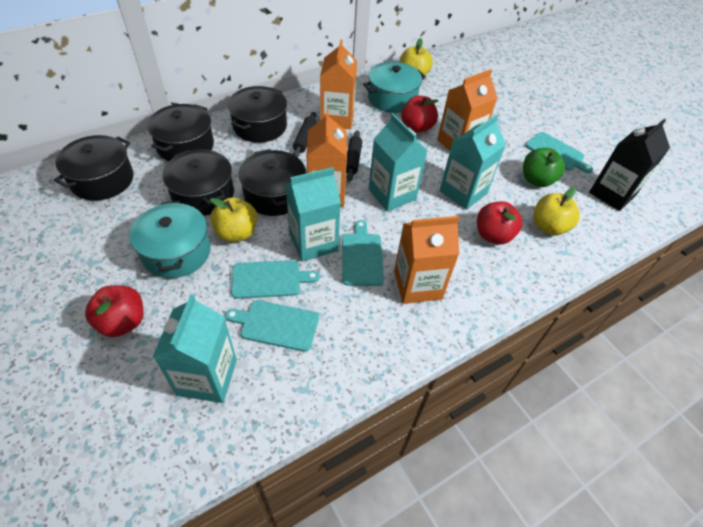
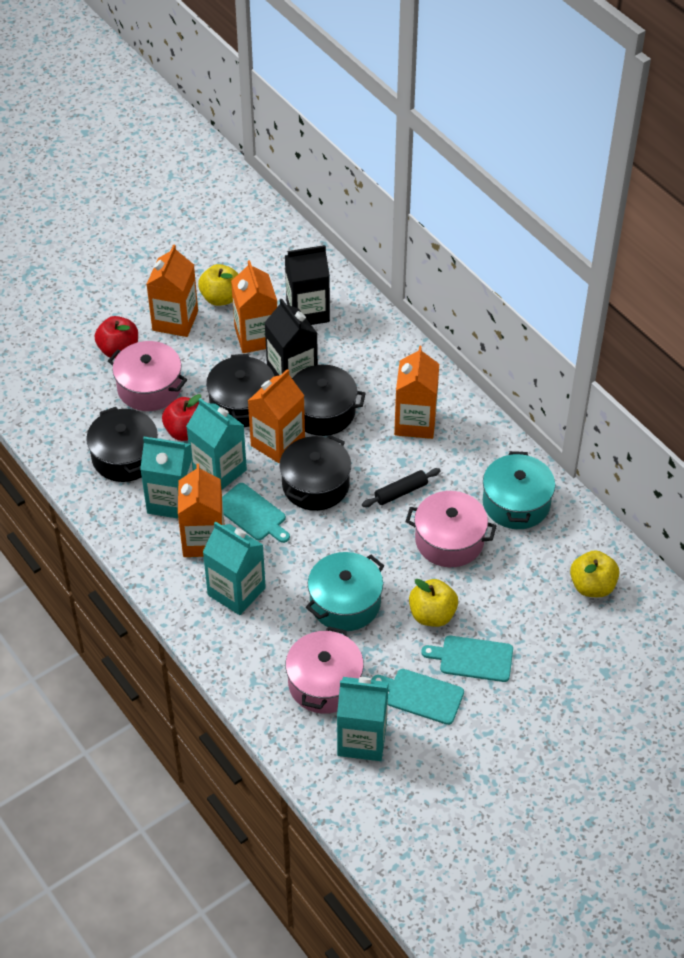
black carton: [589,119,670,211] = 1 -> [264,299,318,378] [285,245,330,325] = 2
black pot: [54,135,134,201] [147,104,214,161] [162,149,234,216] [228,86,287,143] [238,149,306,216] = 5 -> [86,407,158,482] [206,354,274,427] [279,435,351,511] [292,365,366,436] = 4
black rolling pin: [293,112,317,157] [346,130,362,182] = 2 -> [362,468,440,507] = 1
green apple: [523,148,565,187] = 1 -> none = 0
orange carton: [306,110,347,206] [320,39,357,129] [394,216,459,304] [437,69,497,151] = 4 -> [146,244,198,337] [178,464,224,557] [231,260,277,353] [248,369,305,464] [394,346,439,439] = 5
pink pot: none = 0 -> [108,341,187,411] [285,626,364,714] [405,491,497,567] = 3
red apple: [85,285,143,337] [401,95,438,133] [477,201,523,244] = 3 -> [95,316,138,359] [162,394,201,441] = 2
turquoise cutting board: [225,300,319,352] [231,260,320,299] [342,220,384,286] [526,132,593,173] = 4 -> [222,483,290,543] [372,669,464,725] [421,636,513,682] = 3

